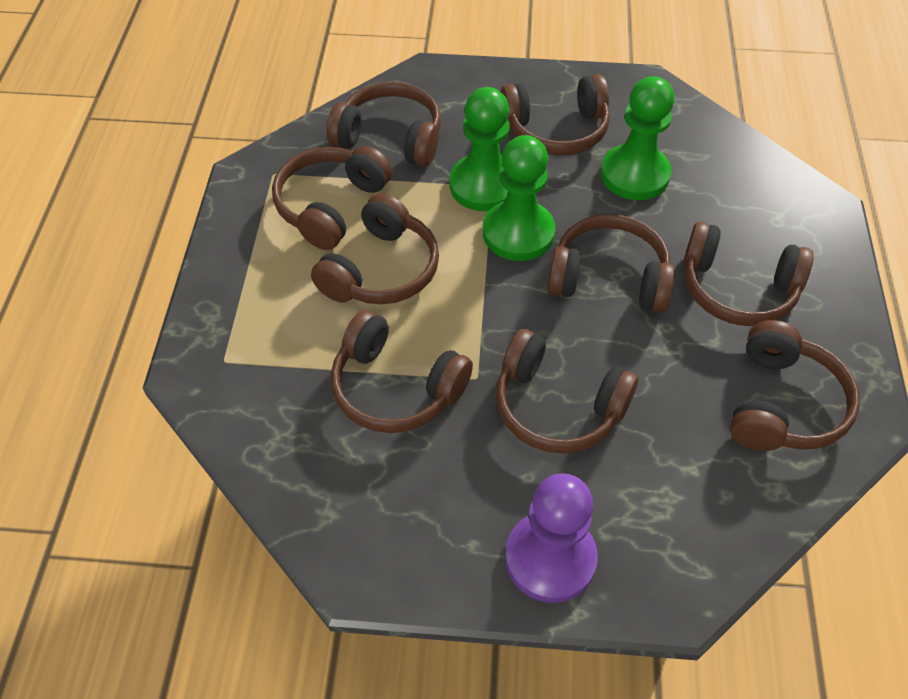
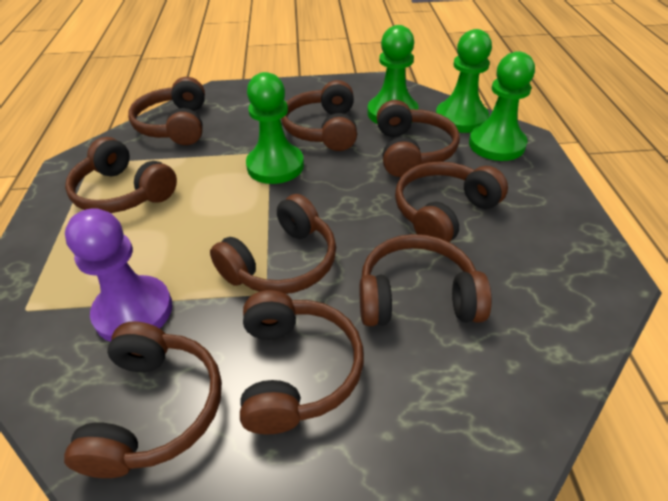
green pawn: [450,87,509,211] [483,135,555,261] [601,76,674,200] = 3 -> [246,72,304,184] [367,25,419,124] [436,29,492,133] [469,51,535,161] = 4

